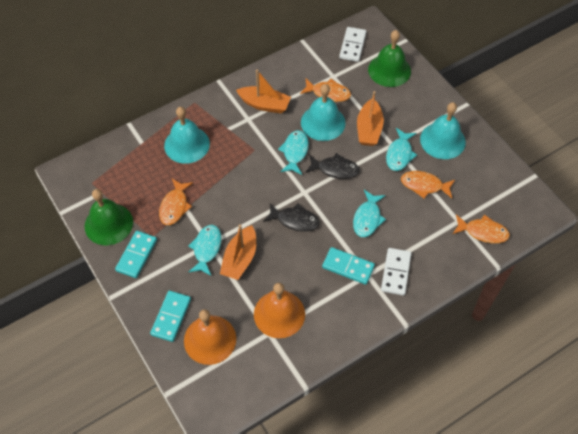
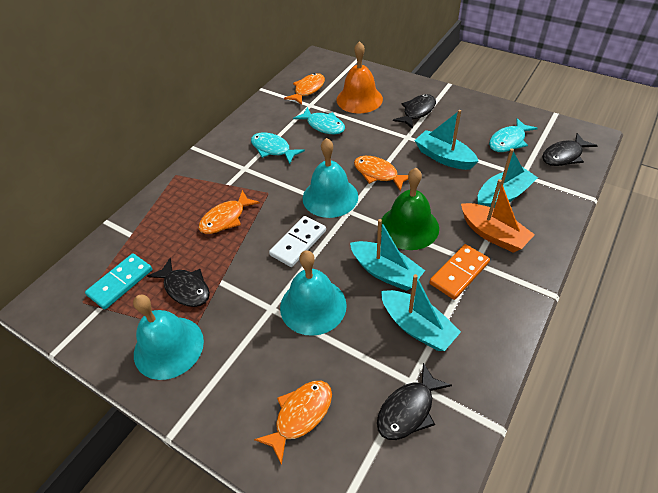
black fish: [263,203,319,232] [306,153,360,179] = 2 -> [147,258,210,307] [377,363,452,440] [393,94,436,129] [542,133,598,166] = 4
green bell: [85,189,133,245] [368,30,411,87] = 2 -> [381,168,439,250] = 1
orange bell: [184,309,236,365] [254,283,305,338] = 2 -> [337,41,383,113] = 1
orange boat: [220,224,256,280] [236,70,291,114] [357,91,384,146] = 3 -> [461,179,535,253] = 1
orange domino: none = 0 -> [429,244,490,300] = 1
turquoise boat: none = 0 -> [350,219,425,291] [381,274,461,351] [414,110,478,170] [477,148,538,208] = 4
turquoise domino: [115,231,157,278] [150,291,191,342] [322,247,375,285] = 3 -> [85,253,152,310] = 1
turquoise fish: [188,225,222,276] [278,130,309,175] [353,190,386,237] [386,128,417,171] = 4 -> [251,132,305,164] [293,107,345,134] [489,118,538,152] = 3
white domino: [339,27,366,62] [381,248,411,295] = 2 -> [269,216,326,267] = 1

